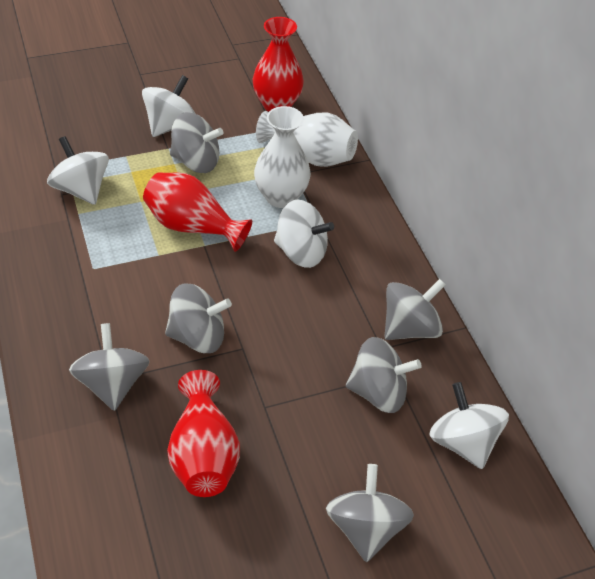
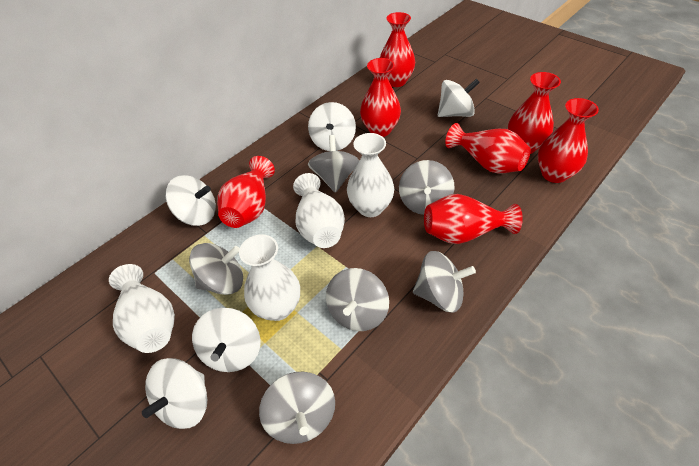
red vase: [143,173,252,252] [167,370,240,497] [252,17,304,112] = 3 -> [217,156,275,228] [360,58,401,137] [380,12,415,87] [424,194,523,244] [445,123,531,174] [508,72,561,154] [538,98,599,183] = 7
white spinning top: [47,136,109,205] [142,75,195,137] [274,200,334,268] [429,382,509,469] = 4 -> [142,358,207,429] [165,175,216,226] [192,308,261,372] [308,102,356,151] [438,78,480,117] = 5
white vase: [254,106,311,208] [256,111,358,167] = 2 -> [109,264,175,353] [239,234,300,321] [293,173,345,248] [347,133,394,217] = 4

